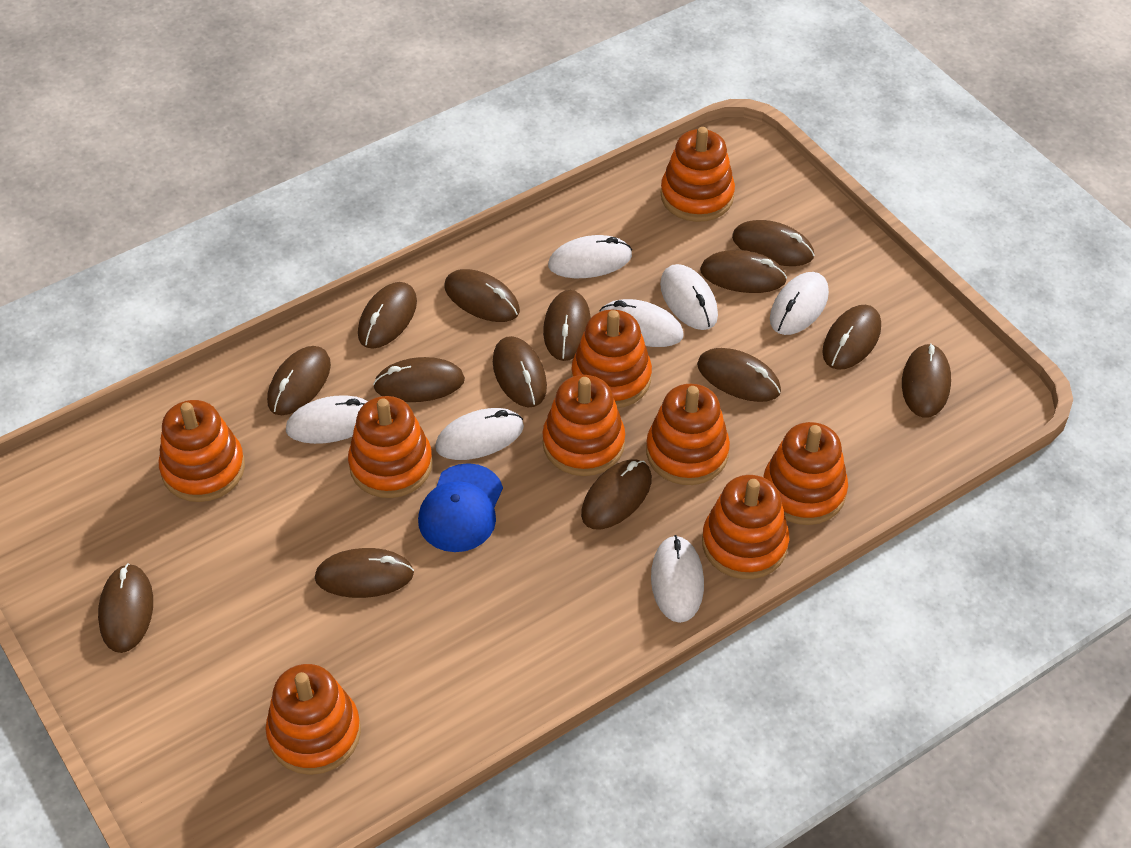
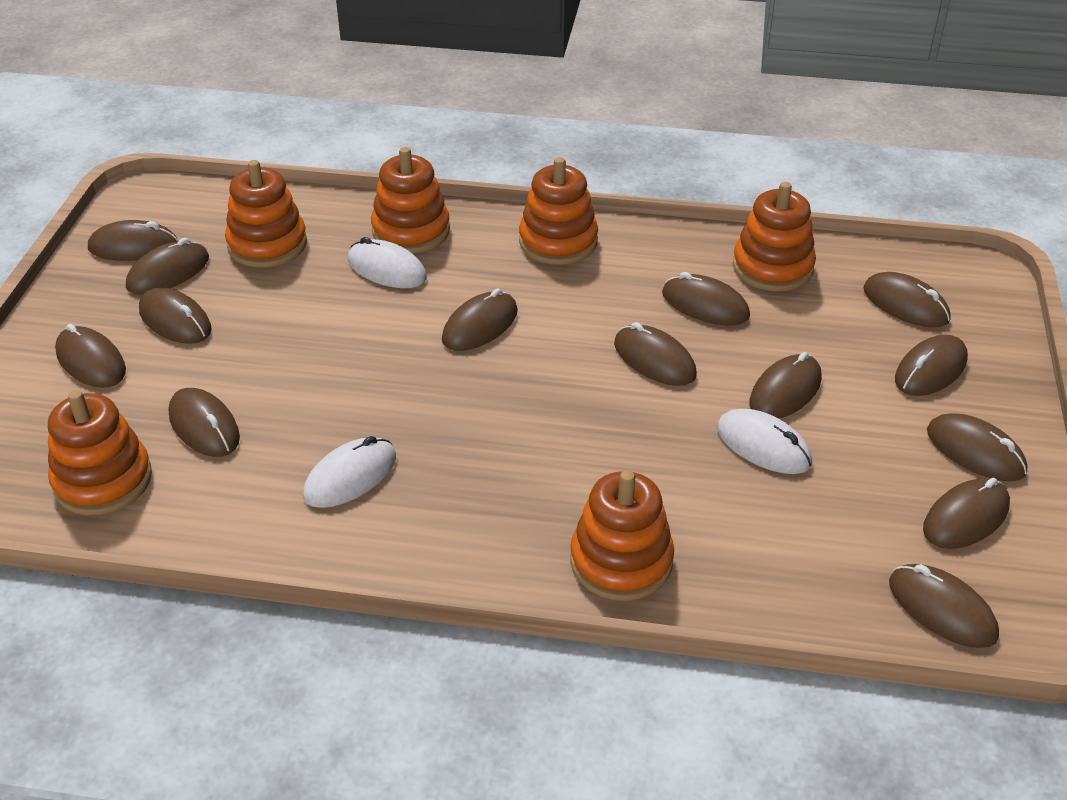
blue cap: [418,463,503,552] = 1 -> none = 0
orange stacking toy: [159,400,245,502] [266,664,361,775] [348,396,433,498] [542,375,625,476] [572,310,652,408] [646,384,730,485] [661,127,735,222] [702,475,789,579] [763,422,848,525] = 9 -> [48,390,152,515] [225,160,307,268] [371,147,450,254] [519,157,598,265] [570,470,674,601] [733,182,816,291] = 6
white mouse: [286,395,368,444] [435,408,524,460] [548,235,632,278] [599,299,684,347] [651,535,704,623] [660,264,718,330] [770,272,829,335] = 7 -> [303,436,396,508] [348,237,427,288] [717,409,812,474] = 3

